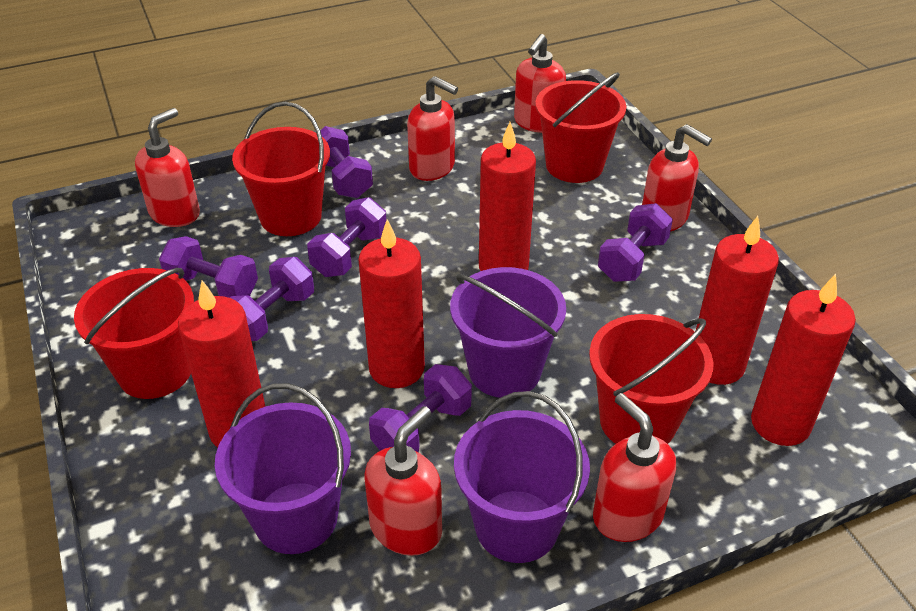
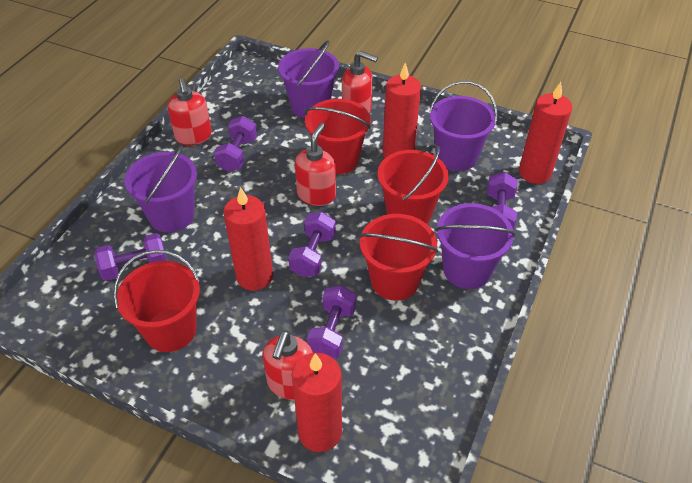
purple bucket: [215,383,351,554] [450,267,566,398] [454,391,590,563] = 3 -> [125,145,197,233] [278,40,339,118] [429,81,498,171] [435,203,516,289] = 4
purple dumbbell: [159,236,258,298] [230,257,314,341] [307,197,386,277] [320,126,373,198] [369,364,472,452] [598,203,673,282] = 6 -> [94,233,167,281] [214,116,257,172] [289,212,336,277] [307,285,356,359] [487,172,518,230] = 5
red candle: [178,281,265,447] [358,219,425,388] [479,122,536,271] [696,216,779,385] [751,274,856,446] = 5 -> [223,187,273,291] [292,353,342,452] [383,63,421,158] [519,82,572,184] = 4
red soap dispenser: [135,108,200,227] [365,406,442,556] [407,76,458,181] [514,34,566,133] [593,393,676,542] [642,124,712,232] = 6 -> [168,78,212,145] [263,330,313,400] [295,123,336,206] [342,51,378,113] = 4

